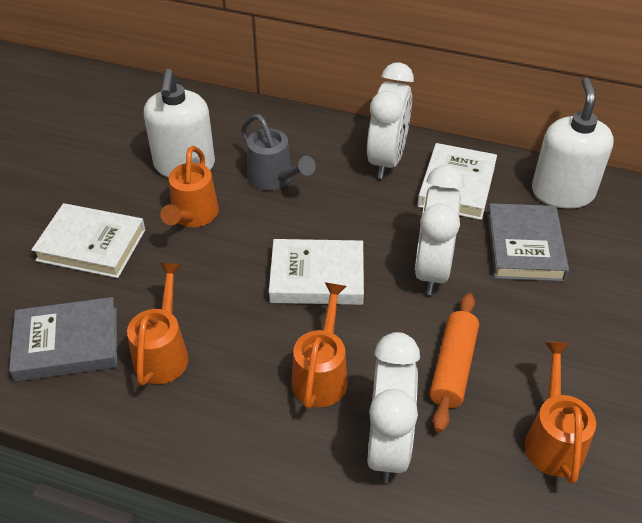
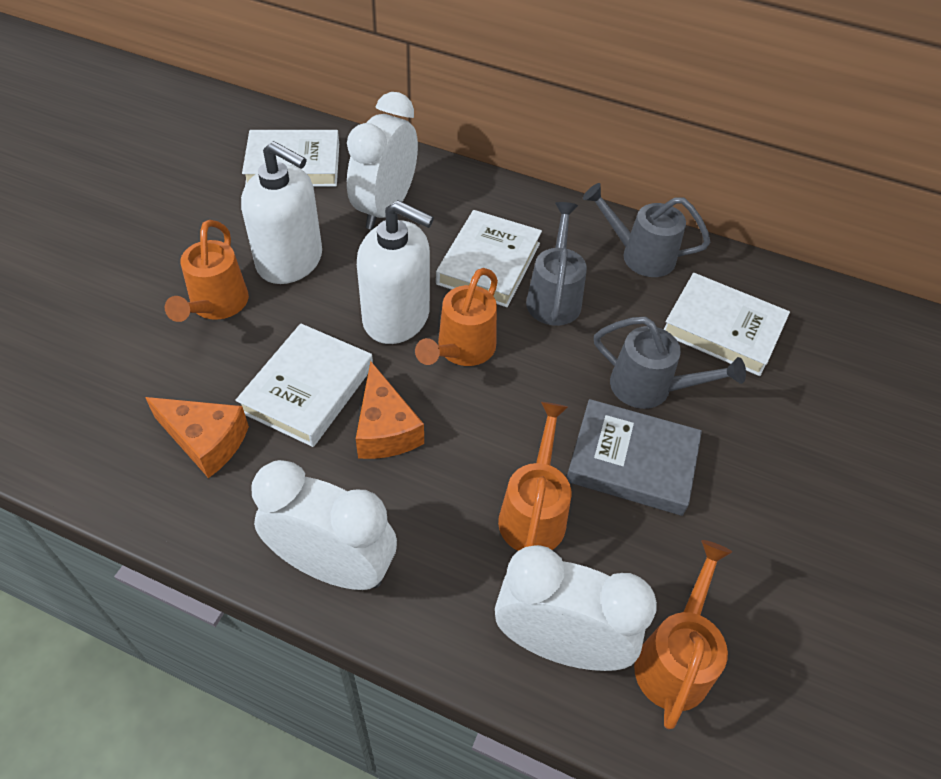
grey book: [9,297,117,382] [487,203,569,282] = 2 -> [566,399,702,516] = 1
grey watering can: [241,114,316,190] = 1 -> [526,202,587,326] [583,183,710,277] [594,317,746,409] = 3
orange cheese: none = 0 -> [145,397,249,478] [356,361,424,459] = 2
orange rolling pin: [430,293,479,432] = 1 -> none = 0
white book: [31,203,145,278] [269,239,364,305] [417,143,497,220] = 3 -> [235,323,373,447] [242,130,339,187] [436,210,542,307] [663,273,790,376] = 4

